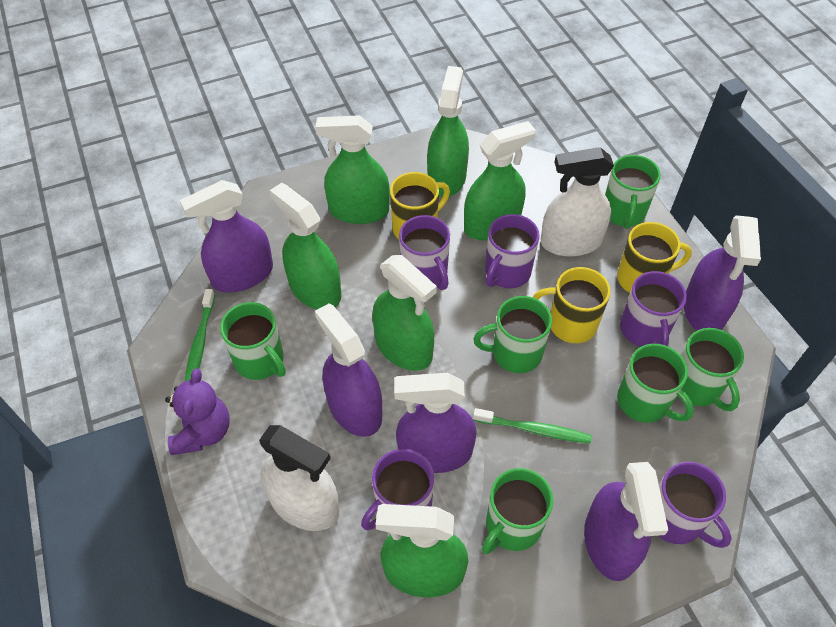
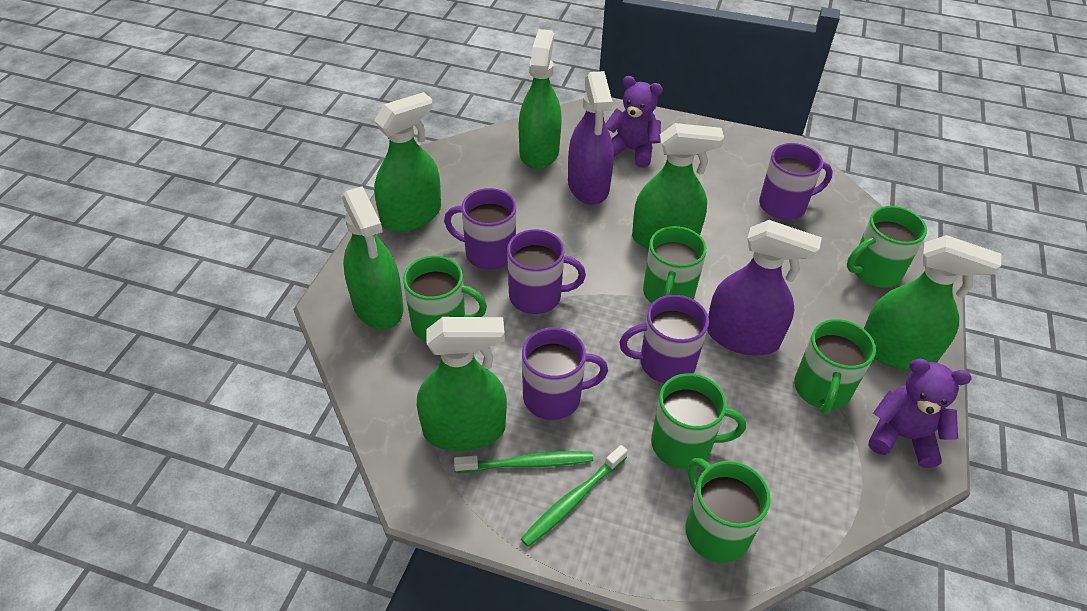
purple spray bottle: [180,180,273,292] [315,303,382,437] [394,373,477,473] [584,462,669,581] [684,215,761,331] = 5 -> [568,71,614,205] [707,220,822,355] = 2
purple teddy bear: [165,368,230,455] = 1 -> [606,76,663,168] [869,358,971,468] = 2
white spray bottle: [259,425,340,531] [541,147,614,257] = 2 -> none = 0
yellow mug: [390,172,450,239] [533,267,610,343] [617,222,692,293] = 3 -> none = 0

